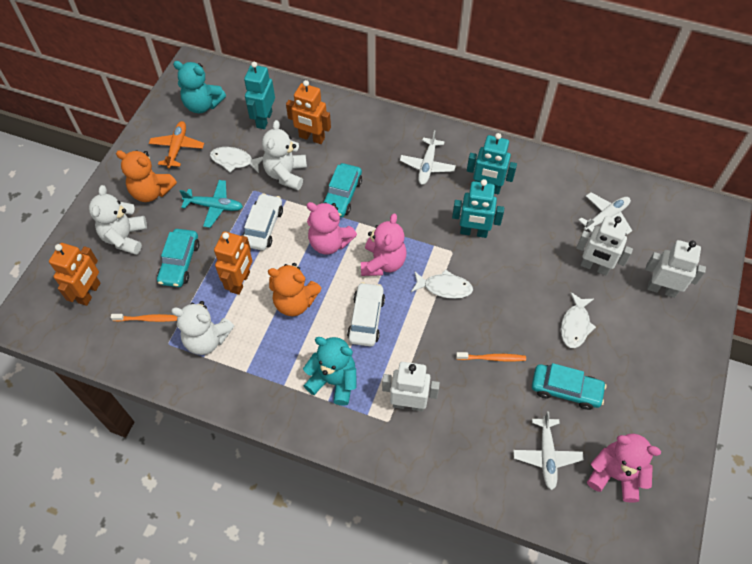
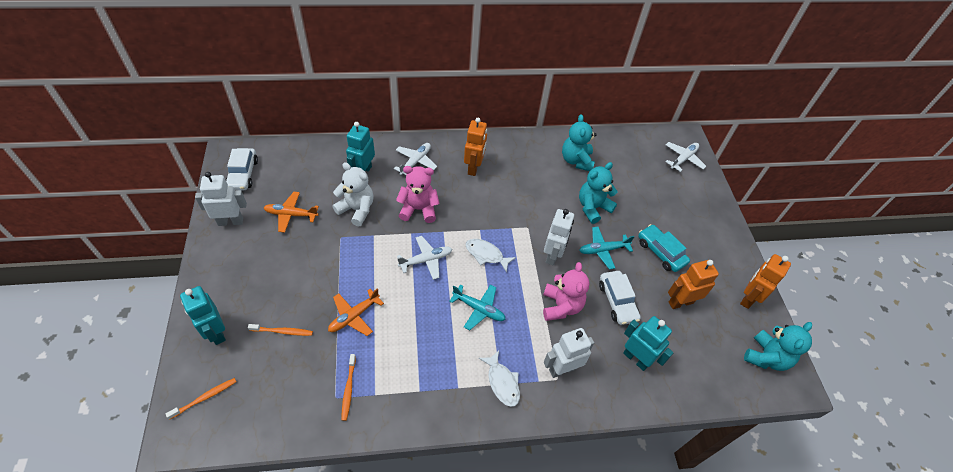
orange plane: [149,121,204,168] = 1 -> [264,192,319,233] [328,288,384,336] = 2
orange teddy bear: [116,150,177,202] [268,263,322,316] = 2 -> none = 0
orange toothbrush: [111,314,177,322] [456,352,526,361] = 2 -> [166,378,237,419] [248,324,313,336] [341,354,356,421] = 3
pink teddy bear: [307,202,357,254] [361,213,407,276] [587,433,661,503] = 3 -> [396,166,440,223] [543,262,590,321] = 2
turquoise car: [157,229,199,287] [322,163,362,217] [532,363,606,410] = 3 -> [638,224,690,272] = 1
turquoise plane: [180,180,243,228] = 1 -> [449,285,506,330] [579,227,635,269] = 2
turquoise teddy bear: [173,61,226,113] [303,337,357,406] = 2 -> [562,114,597,171] [579,162,618,224] [744,322,812,371] = 3
white fish: [210,147,263,173] [411,269,473,299] [561,292,596,348] = 3 -> [465,239,516,273] [479,350,520,407] = 2
white teddy bear: [89,185,147,255] [171,301,234,355] [262,120,307,190] = 3 -> [332,162,374,226] = 1

